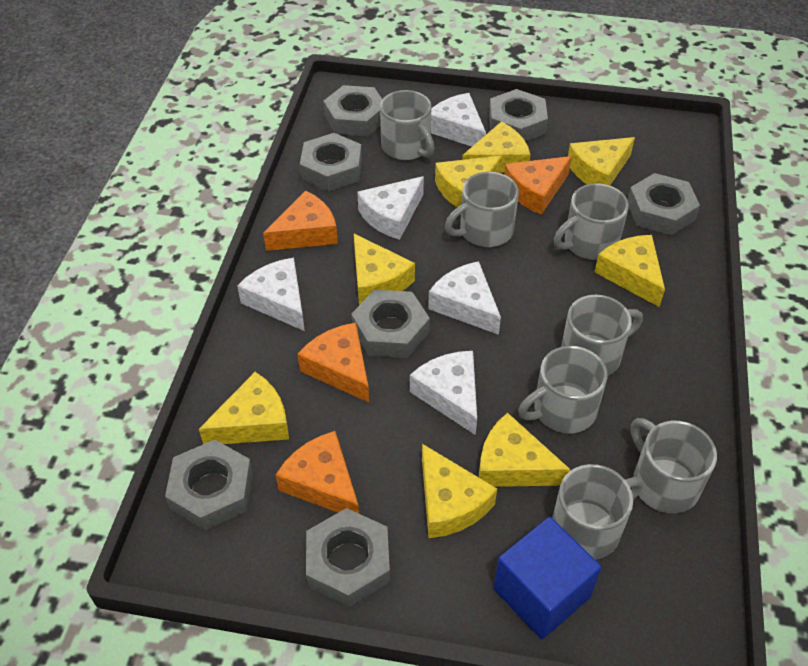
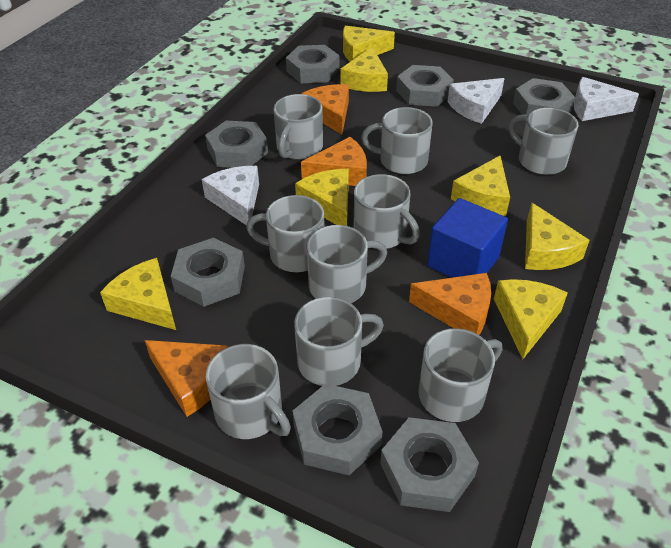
grey mug: [380,90,435,160] [445,172,519,247] [518,346,608,434] [552,464,643,560] [554,183,629,260] [561,295,643,376] [631,418,717,513] = 7 -> [206,344,291,439] [246,195,324,272] [274,94,323,160] [294,297,384,386] [307,225,387,303] [354,174,420,249] [361,107,433,174] [418,328,502,422] [509,108,578,175] = 9
white cheese: [237,258,305,331] [357,176,424,240] [410,351,477,435] [428,261,501,335] [431,93,486,146] = 5 -> [202,166,259,226] [447,78,505,124] [574,77,639,121] = 3
yellow cheese: [199,372,289,444] [354,234,415,305] [422,444,497,538] [435,156,502,207] [462,121,530,173] [479,413,571,487] [568,137,635,185] [595,235,665,307] = 8 -> [100,258,176,330] [295,169,349,226] [340,47,388,92] [343,26,395,62] [451,155,510,216] [494,279,568,359] [525,203,590,270] = 7

